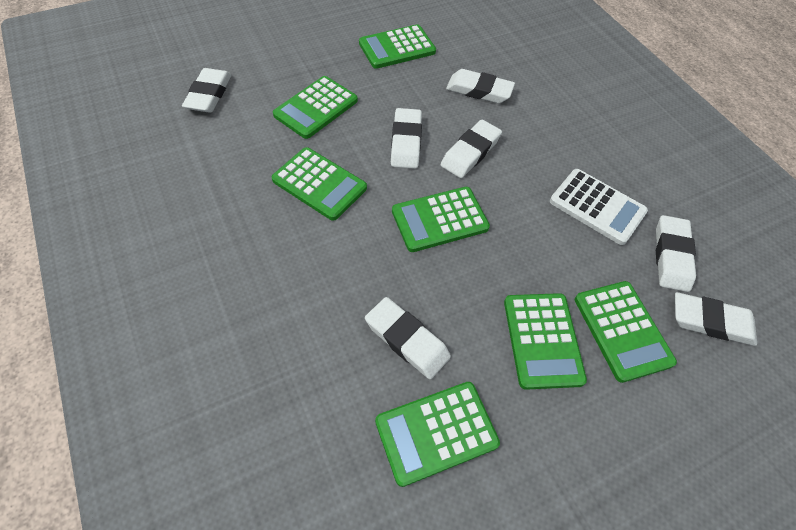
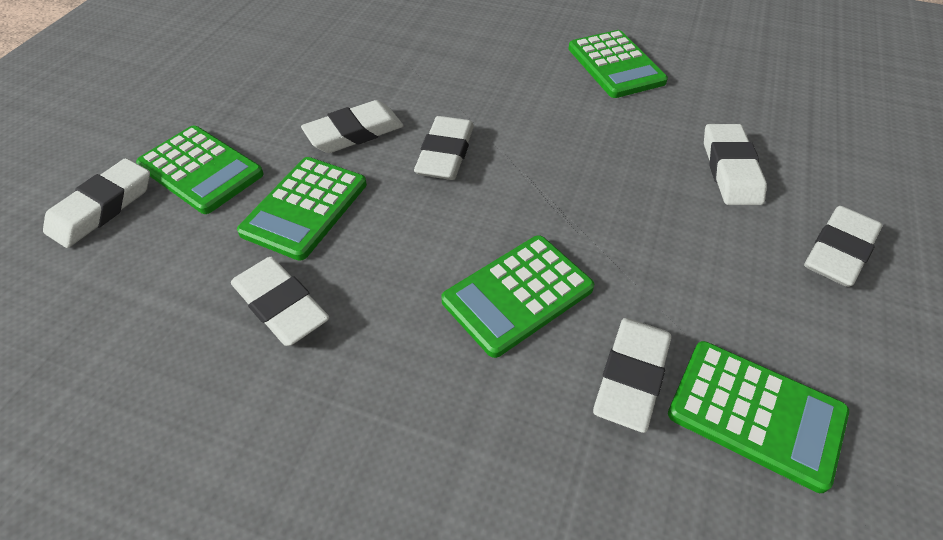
green calculator: [272,147,367,221] [273,76,358,139] [359,24,436,69] [375,382,500,487] [392,187,490,252] [504,293,587,390] [575,281,677,383] = 7 -> [136,126,264,214] [237,157,367,261] [441,235,594,358] [568,30,668,98] [668,341,849,493] = 5
white calculator: [550,169,648,245] = 1 -> none = 0

